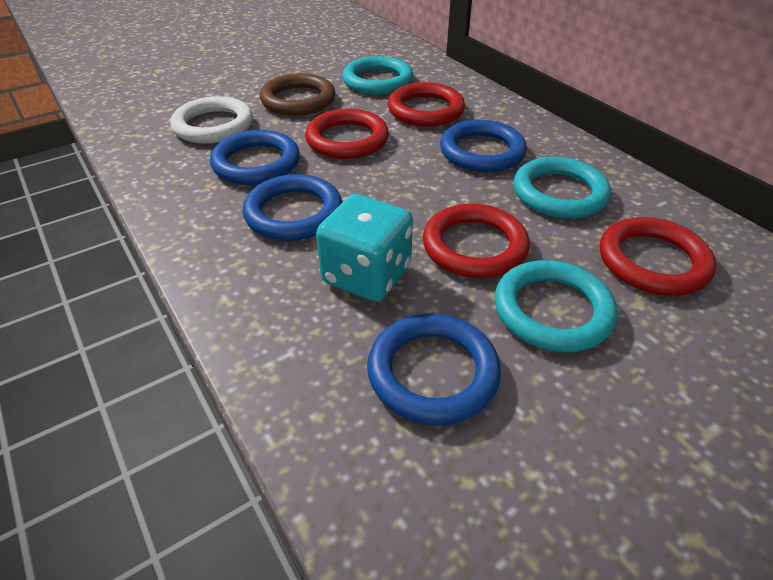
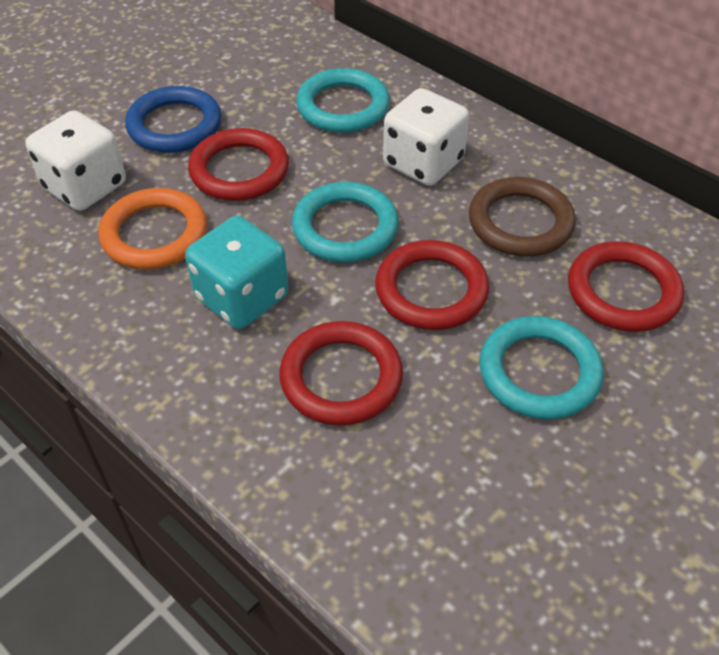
blue ring: [210,130,300,185] [243,174,342,241] [367,314,501,425] [440,120,527,172] = 4 -> [125,86,222,153] = 1
orange ring: none = 0 -> [98,188,207,270] = 1
white dice: none = 0 -> [25,110,126,211] [383,88,469,186] = 2
white ring: [170,96,253,144] = 1 -> none = 0

